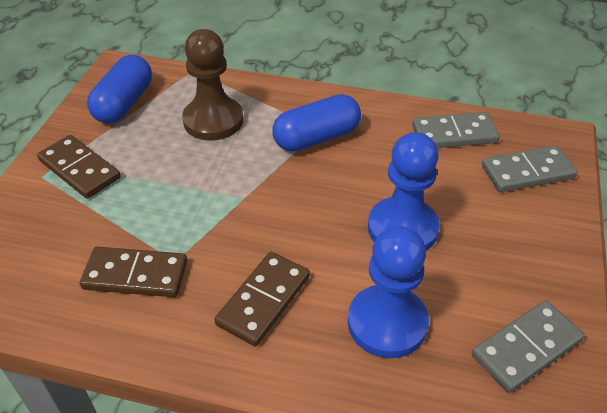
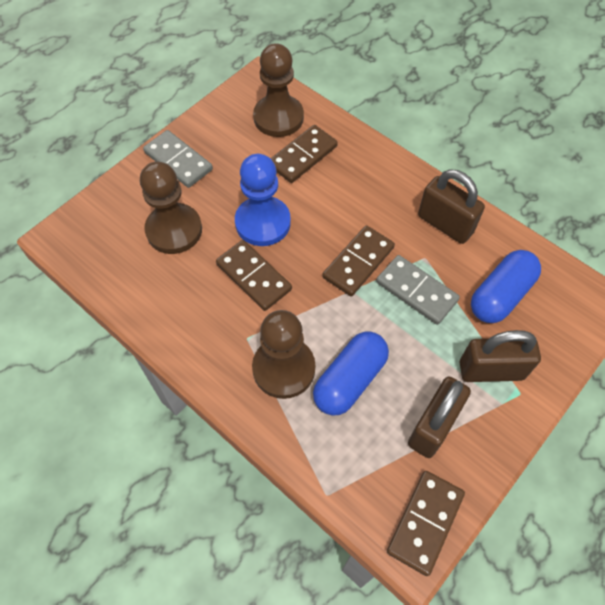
blue pawn: [348,226,429,358] [368,132,440,251] = 2 -> [235,154,291,246] = 1
brown domino: [37,135,120,199] [80,247,187,297] [214,252,310,346] = 3 -> [216,240,292,311] [270,125,338,183] [322,225,395,296] [387,471,465,576] = 4
brown padlock: none = 0 -> [408,376,471,458] [418,169,485,244] [460,330,541,382] = 3
brown pawn: [182,29,243,141] = 1 -> [140,162,202,254] [252,310,315,399] [253,43,304,137] = 3
grey domino: [412,112,500,148] [472,300,585,393] [482,145,578,192] = 3 -> [143,130,213,188] [376,255,460,325] = 2

